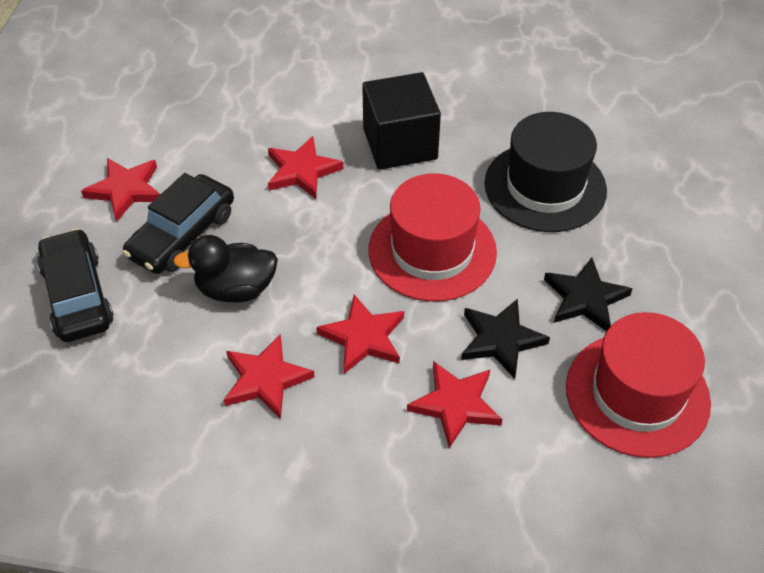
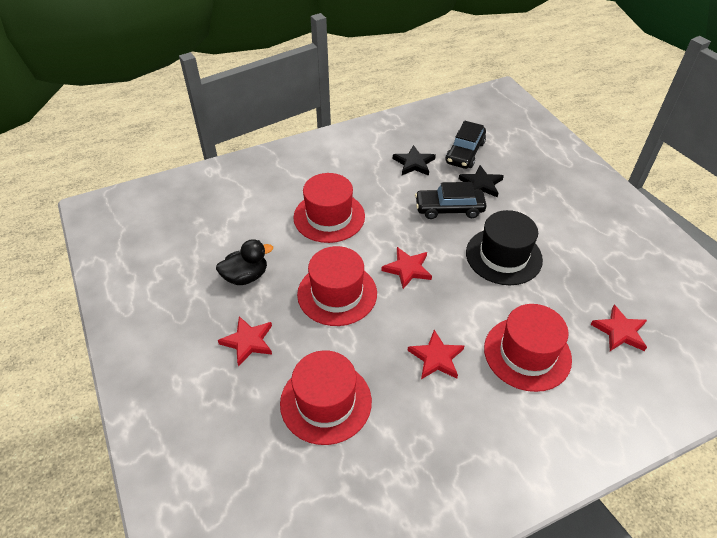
black cube: [362,72,441,170] = 1 -> none = 0
red hat: [369,174,497,302] [566,312,711,458] = 2 -> [280,350,372,445] [293,173,365,243] [297,246,377,326] [484,304,572,392] = 4
red star: [81,158,161,222] [224,335,315,419] [268,136,343,199] [316,294,404,374] [407,361,502,448] = 5 -> [218,316,272,367] [381,247,432,289] [408,330,464,379] [591,305,647,351] = 4

